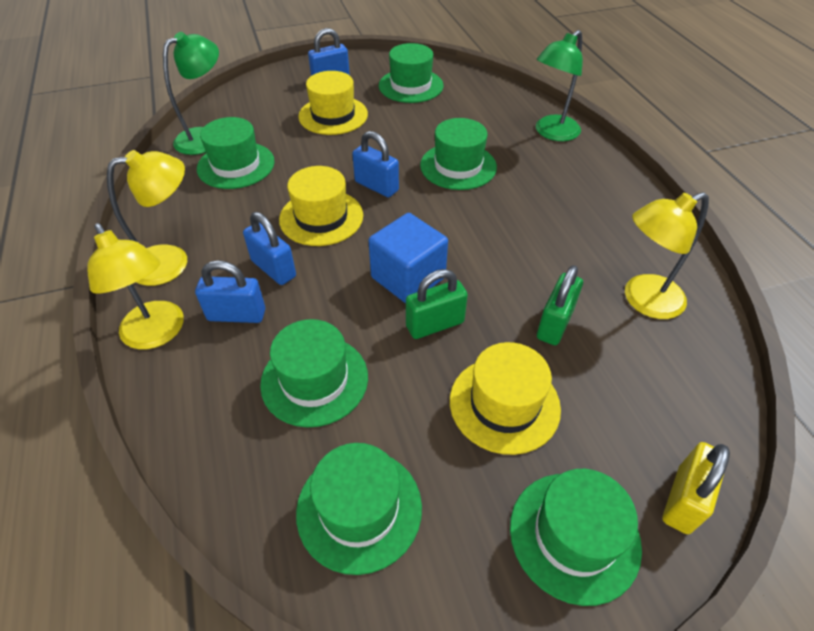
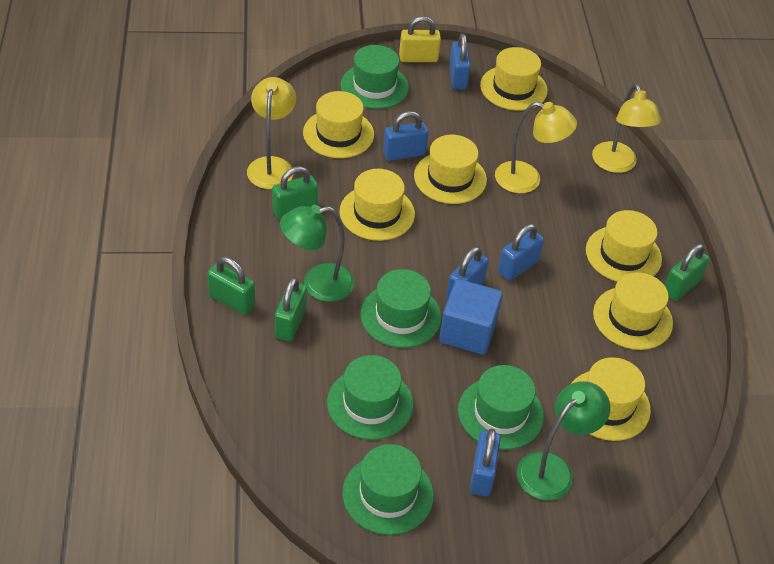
blue padlock: [195,260,265,323] [243,212,296,285] [308,28,350,76] [352,131,399,197] = 4 -> [383,111,428,161] [446,246,489,300] [449,33,471,90] [470,429,501,496] [498,224,544,281] = 5
green hat: [197,117,275,189] [260,319,368,427] [296,443,422,575] [379,43,444,103] [420,118,497,190] [510,469,642,606] = 6 -> [327,355,413,440] [341,45,409,109] [342,444,434,535] [360,269,441,348] [458,365,544,450] = 5
green padlock: [406,269,468,339] [537,265,583,345] = 2 -> [207,257,255,315] [272,166,318,220] [275,277,307,342] [665,244,710,301] = 4
yellow hat: [279,166,363,246] [298,71,368,135] [450,342,561,455] = 3 -> [303,91,374,158] [339,169,415,241] [414,135,487,204] [480,47,548,111] [571,357,651,441] [586,210,662,282] [593,272,673,350] = 7

